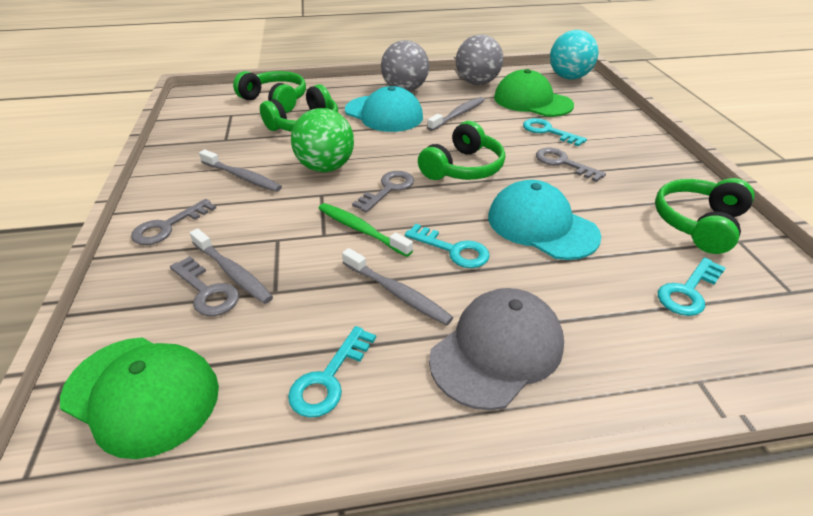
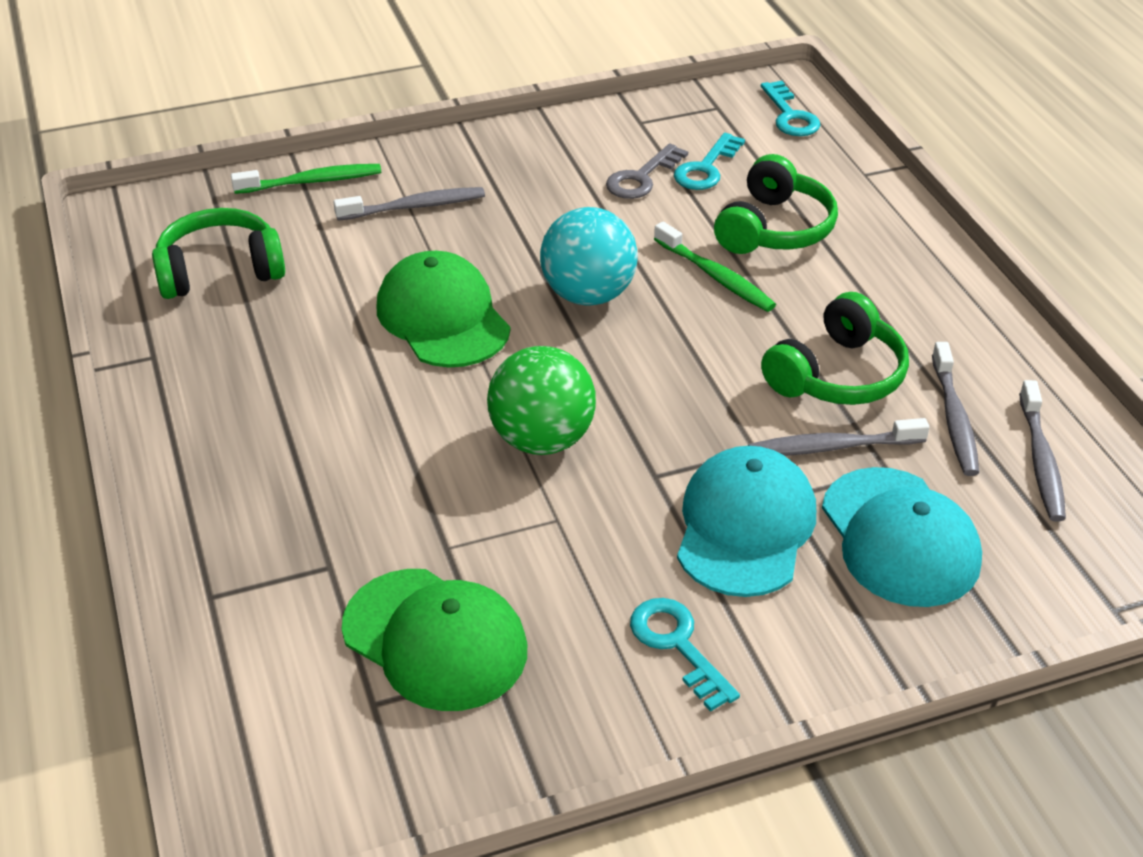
green headphones: [233,71,306,113] [260,84,338,132] [418,121,505,180] [655,178,754,254] = 4 -> [152,208,285,299] [714,154,838,254] [761,292,909,405] = 3
green toothbrush: [318,203,413,257] = 1 -> [231,164,381,194] [654,222,776,312] = 2
grey ball: [381,40,429,92] [456,34,503,85] = 2 -> none = 0
grey cap: [429,288,564,410] = 1 -> none = 0
grey key: [131,199,216,245] [170,256,239,316] [352,171,414,212] [536,148,606,182] = 4 -> [606,143,688,199] = 1
turquoise key: [288,326,376,418] [405,224,490,268] [523,118,587,146] [658,257,726,316] = 4 -> [630,598,740,712] [674,133,745,190] [761,81,820,136] = 3

